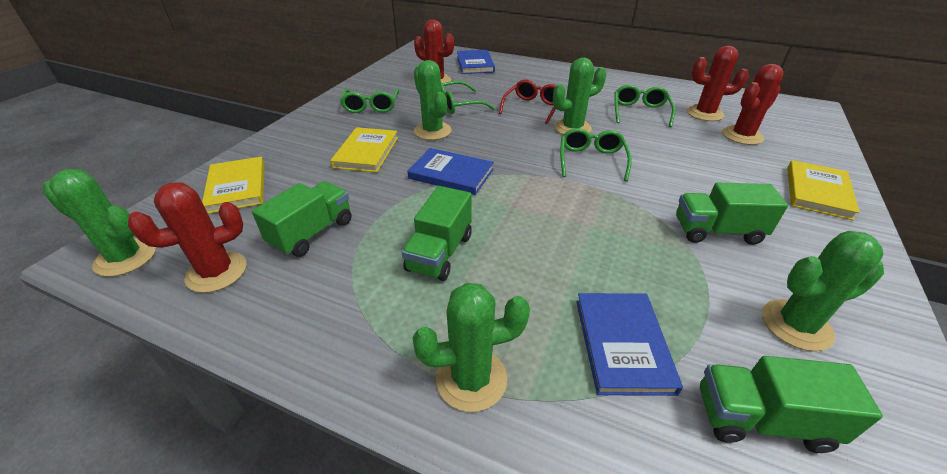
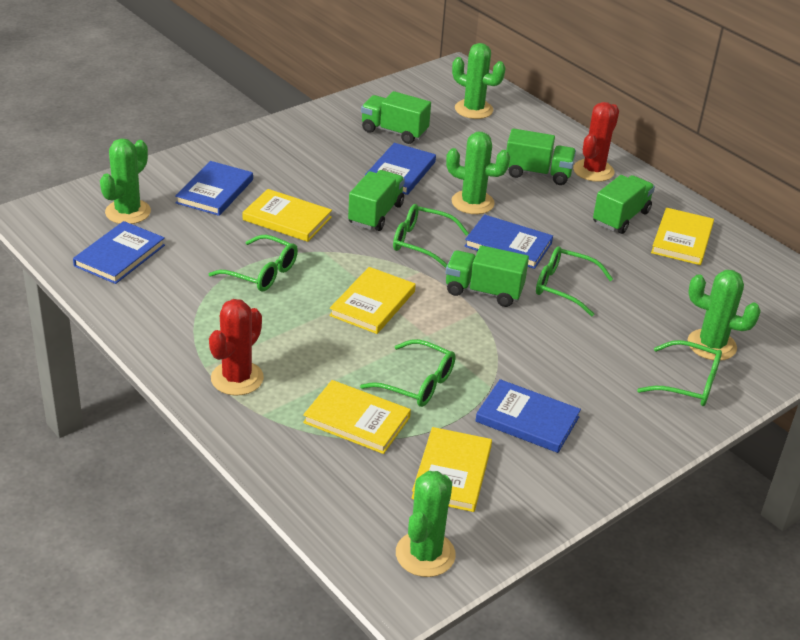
blue book: [408,148,494,195] [457,50,495,74] [576,293,683,396] = 3 -> [73,221,165,284] [175,161,253,216] [365,143,436,195] [465,214,553,269] [475,379,581,453] = 5
green glasses: [340,88,399,113] [441,81,495,114] [560,128,632,181] [615,85,675,127] = 4 -> [209,235,298,292] [360,339,456,407] [393,204,469,268] [536,246,613,317] [637,340,722,406] = 5
green truck: [252,181,352,257] [402,186,472,281] [676,183,788,245] [700,356,883,453] = 4 -> [348,170,405,231] [361,91,431,144] [446,245,529,307] [507,128,576,185] [593,175,655,234] = 5
red cactus: [128,182,246,293] [414,19,454,83] [687,46,749,121] [722,64,783,145] = 4 -> [209,299,264,396] [573,102,619,182] = 2
red glasses: [499,79,557,124] = 1 -> none = 0
yellow book: [202,157,265,214] [330,127,398,172] [787,160,860,221] = 3 -> [242,189,332,242] [303,380,411,454] [329,267,415,334] [411,427,492,512] [651,208,714,265] = 5

